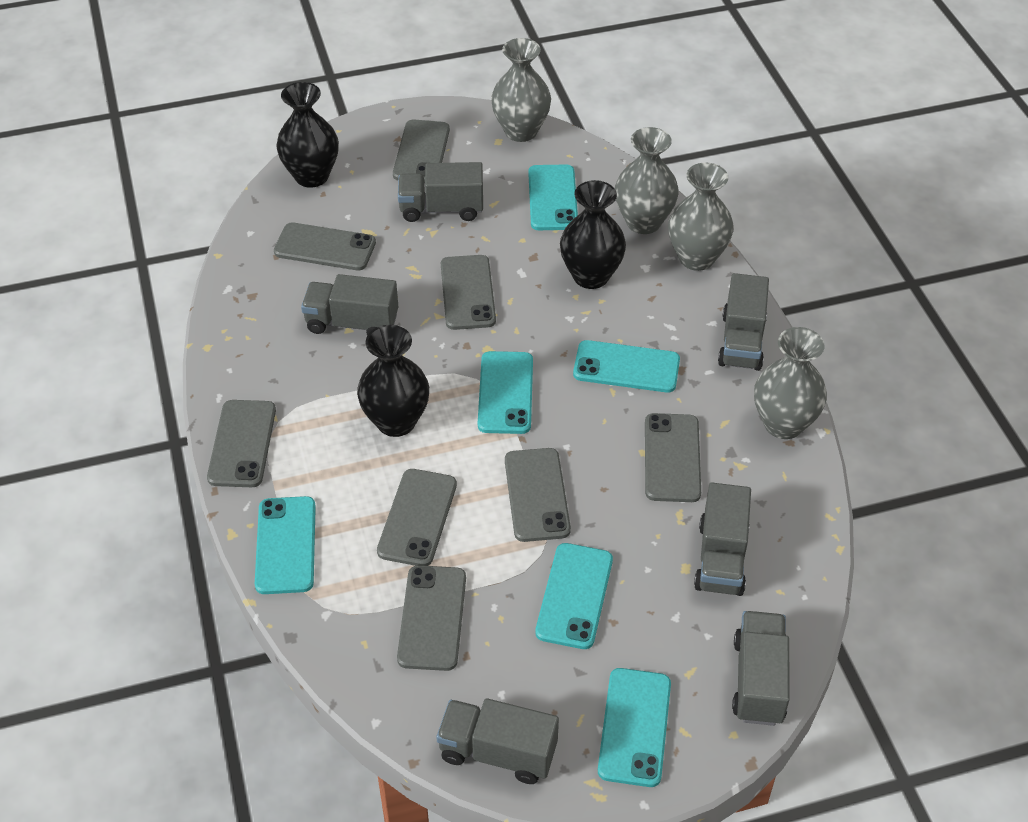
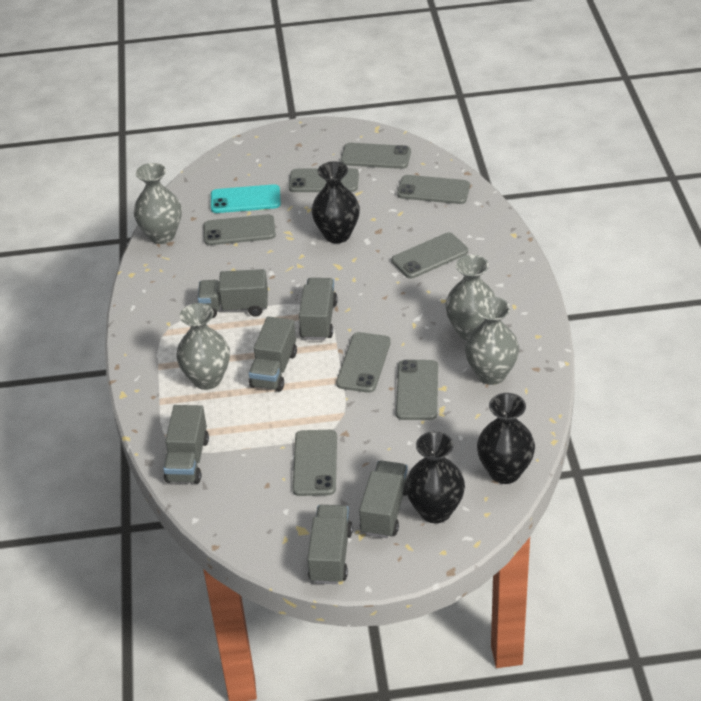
turquoise phone: [255,496,316,594] [478,351,533,434] [528,165,578,230] [535,543,613,649] [573,340,680,393] [598,668,671,787] = 6 -> [211,184,281,213] = 1

